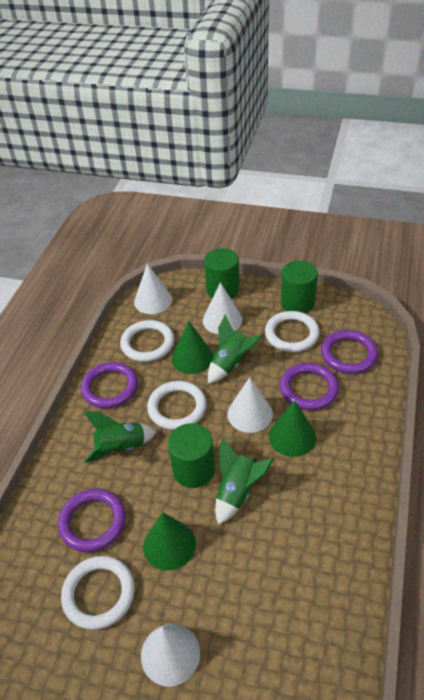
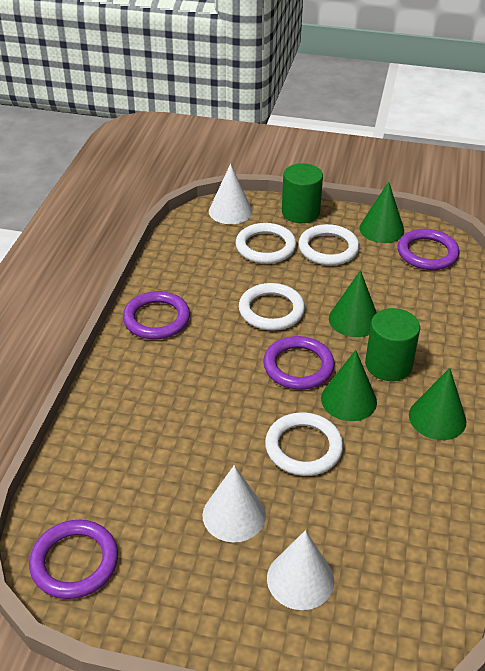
green cone: [143,512,196,571] [172,321,213,374] [269,401,316,457] = 3 -> [321,350,377,421] [329,270,377,337] [359,182,404,243] [409,368,466,440] = 4
green cylinder: [168,423,215,488] [204,248,240,299] [281,261,318,313] = 3 -> [282,163,323,223] [365,308,420,381] = 2
green rocket: [83,412,157,463] [208,314,263,384] [215,437,274,525] = 3 -> none = 0
white cone: [134,264,172,314] [141,624,200,687] [203,282,242,334] [227,377,273,433] = 4 -> [202,465,266,542] [209,164,252,224] [267,530,334,610] = 3

